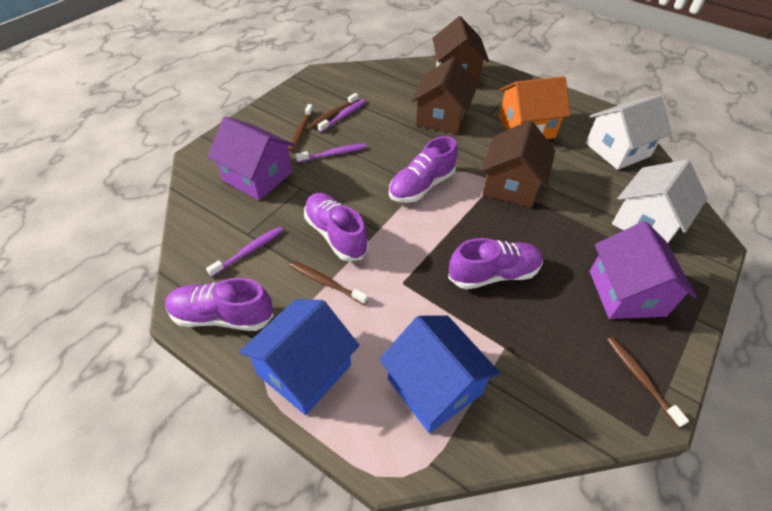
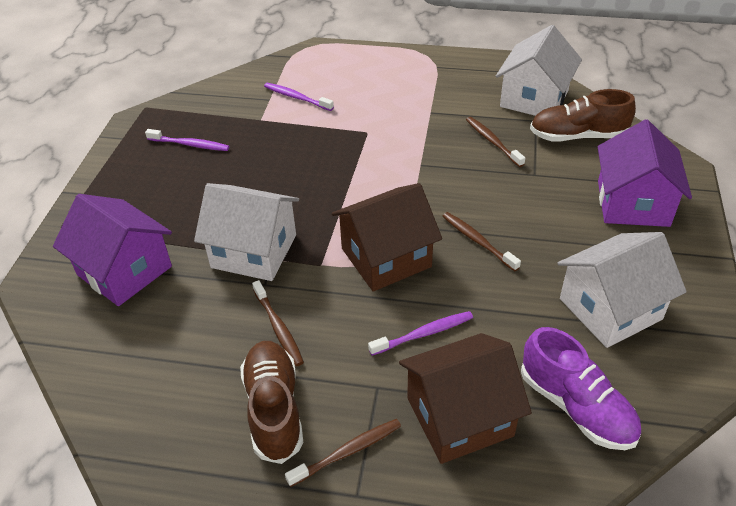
blue house: [239,299,359,415] [379,315,501,433] = 2 -> none = 0
brown house: [412,57,478,135] [432,16,489,84] [481,120,555,208] = 3 -> [332,183,442,292] [399,333,532,464] = 2
brown shoe: none = 0 -> [240,341,303,464] [530,89,636,141] = 2
orange house: [499,76,570,139] = 1 -> none = 0
purple shoe: [165,278,274,331] [304,193,369,261] [389,136,458,203] [448,238,543,290] = 4 -> [521,327,641,450] = 1
white house: [586,95,672,170] [612,160,707,243] = 2 -> [194,183,299,281] [496,25,582,116] [558,232,687,348] = 3

